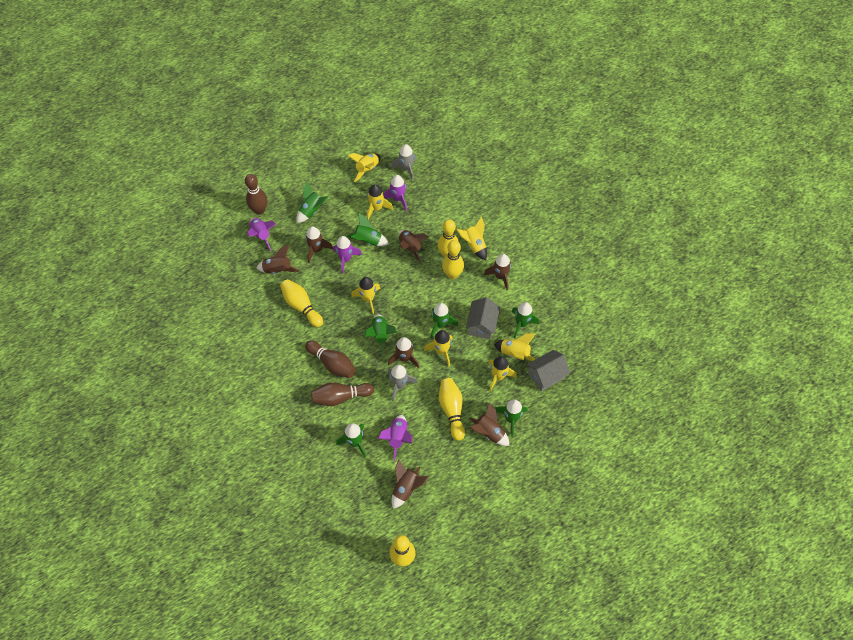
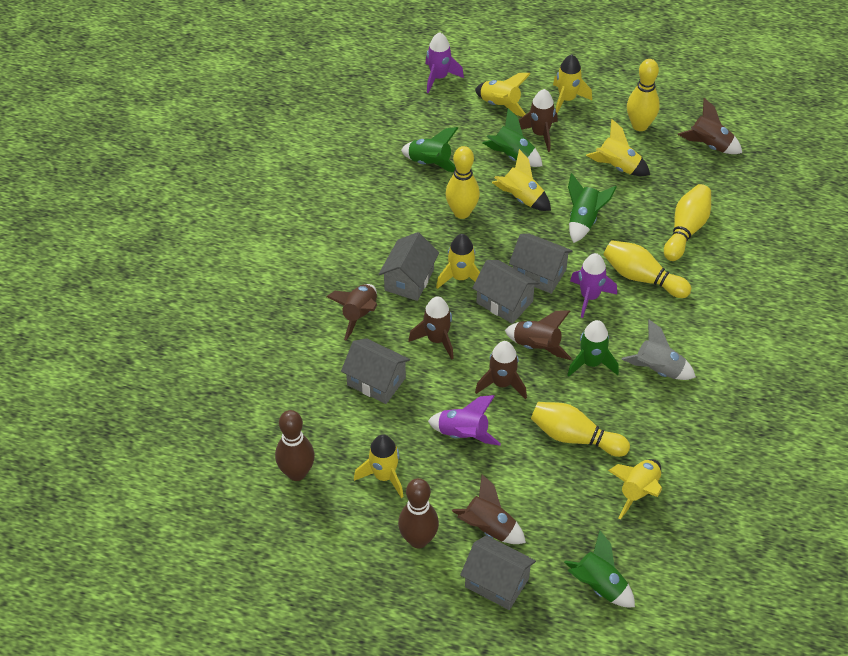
brown bowling pin: [245,174,267,215] [305,340,356,378] [311,383,374,406] = 3 -> [275,410,315,481] [398,478,439,548] = 2
green rocket: [297,181,328,223] [336,423,366,457] [347,213,389,246] [365,314,397,355] [431,303,458,338] [496,399,527,437] [512,302,540,338] = 7 -> [401,127,458,172] [483,108,543,167] [564,531,635,607] [567,320,619,377] [568,173,617,243] = 5
grey house: [466,297,500,339] [527,350,570,392] = 2 -> [341,338,410,404] [379,232,439,301] [460,535,536,610] [472,260,539,324] [509,233,573,294] = 5
grey rocket: [388,365,418,401] [391,144,416,181] = 2 -> [622,319,696,380] = 1
purple rocket: [247,218,276,250] [333,236,362,274] [378,415,412,461] [383,175,407,211] = 4 -> [425,32,464,93] [428,395,501,446] [570,253,617,318] = 3

